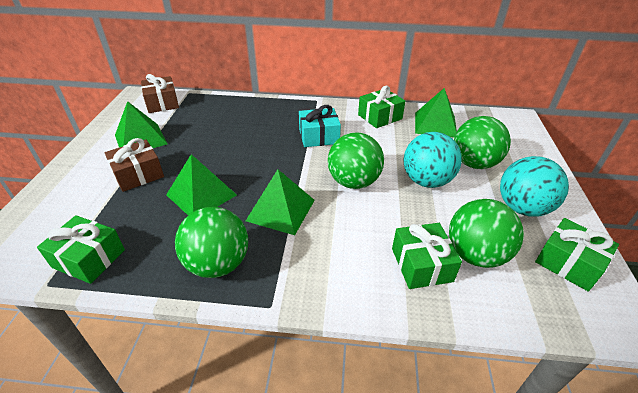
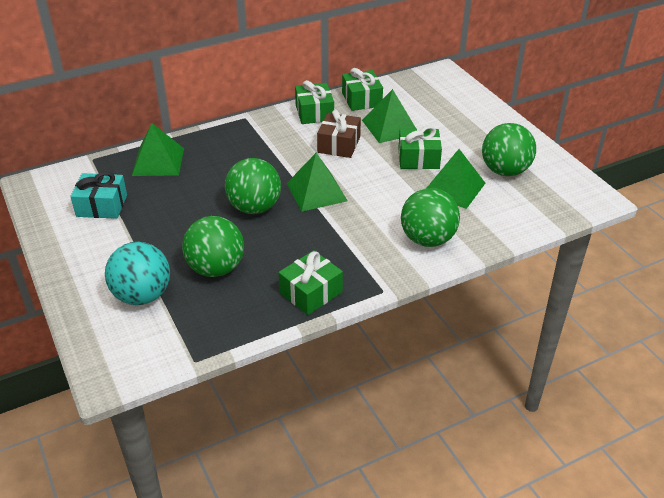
brown gift: [105,138,164,192] [141,74,179,113] = 2 -> [317,110,361,158] = 1
turquoise ball: [404,132,462,188] [500,156,569,216] = 2 -> [105,242,170,305] = 1

